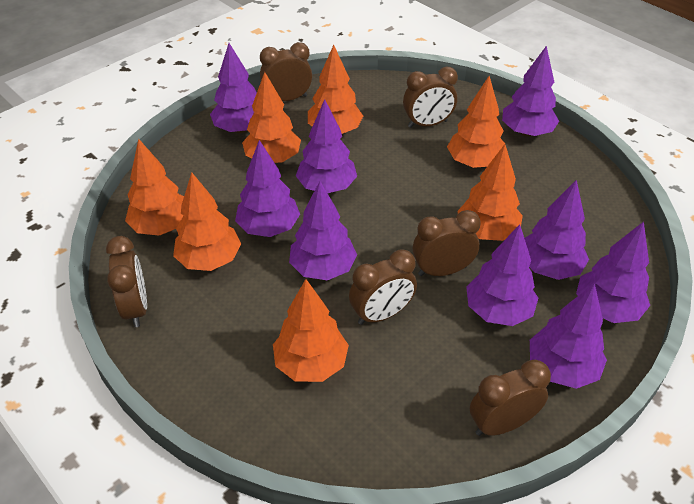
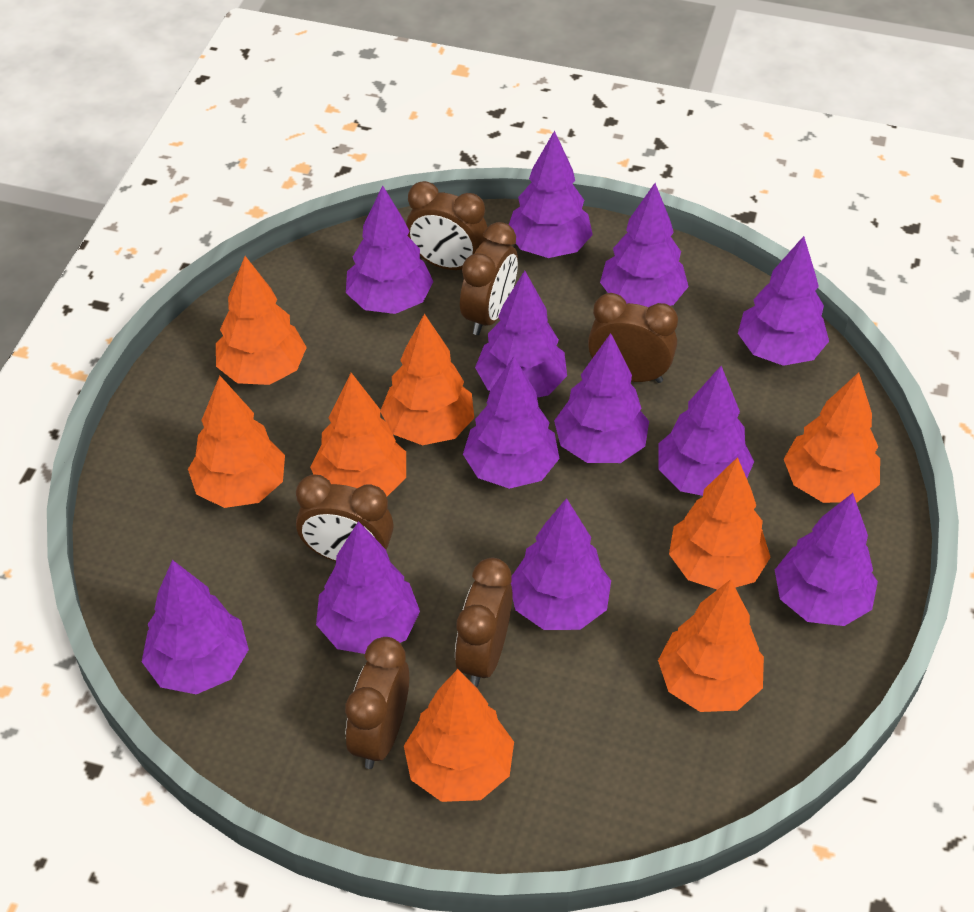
orange tree: [125,139,184,236] [173,172,241,271] [242,72,301,163] [273,279,349,382] [308,45,363,134] [447,76,505,168] [457,144,523,241] = 7 -> [188,376,285,508] [216,256,307,385] [310,373,406,496] [380,313,474,445] [404,669,514,802] [658,579,764,712] [669,457,771,590] [784,372,880,503] = 8
purple tree: [210,43,257,133] [235,140,300,237] [289,181,357,280] [296,99,357,193] [466,224,538,326] [502,46,559,137] [524,180,589,280] [530,284,607,389] [576,221,650,323] = 9 -> [142,560,249,694] [316,521,420,654] [346,186,434,314] [463,356,559,489] [475,271,567,397] [509,130,593,258] [510,498,611,630] [554,333,649,463] [600,183,689,307] [658,366,754,496] [738,236,829,366] [775,493,878,626] = 12

